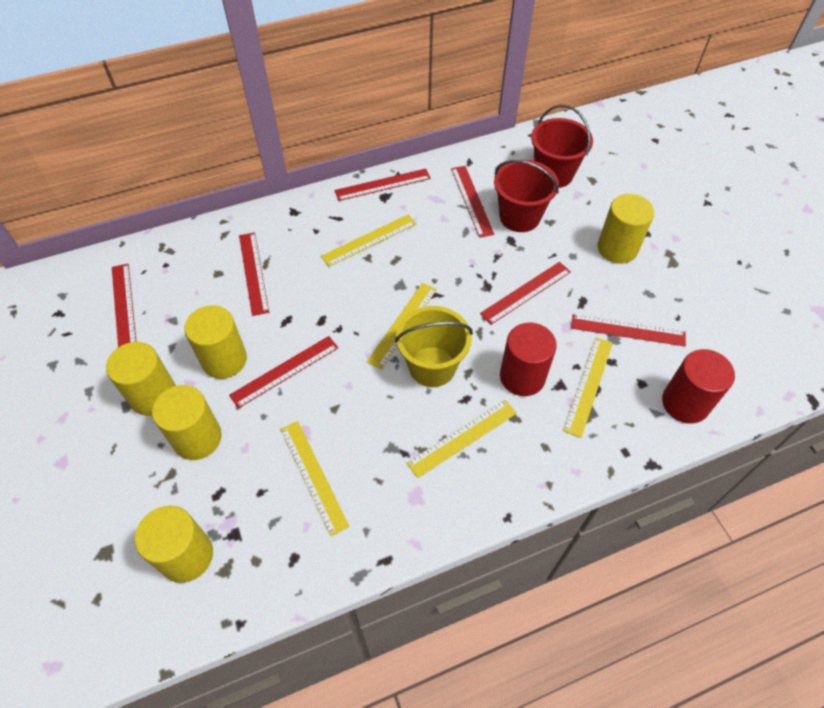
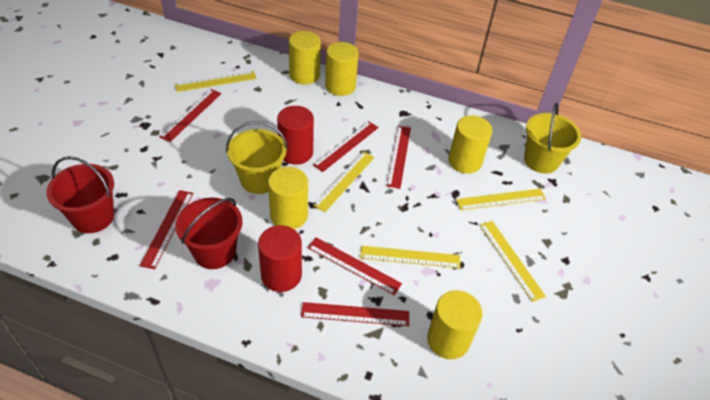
red ruler: [112,264,136,347] [229,336,339,408] [239,232,269,316] [334,169,431,201] [451,166,494,238] [480,262,571,325] [571,314,686,346] = 7 -> [140,190,193,269] [159,89,222,142] [301,302,409,326] [307,237,402,295] [313,121,379,172] [386,126,411,189] = 6
yellow bucket: [395,306,473,387] = 1 -> [226,121,288,194] [524,103,581,174] = 2

